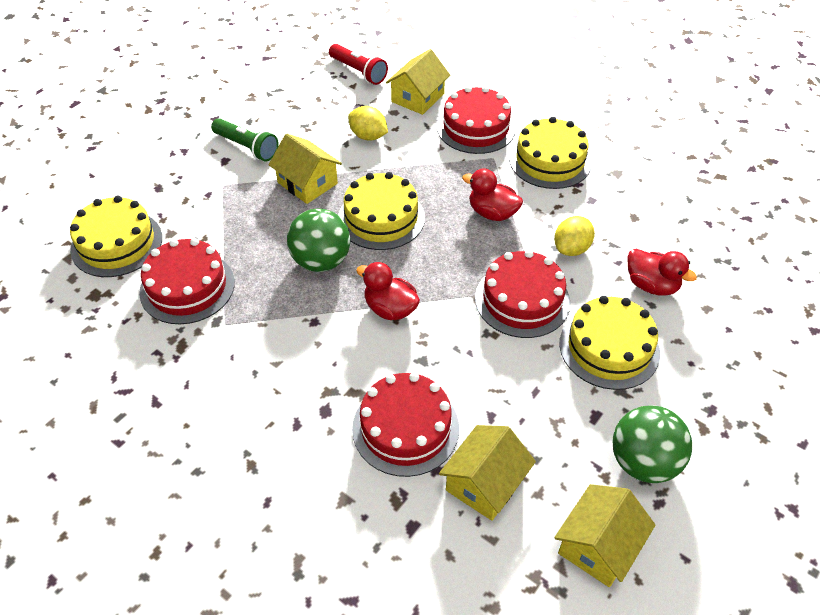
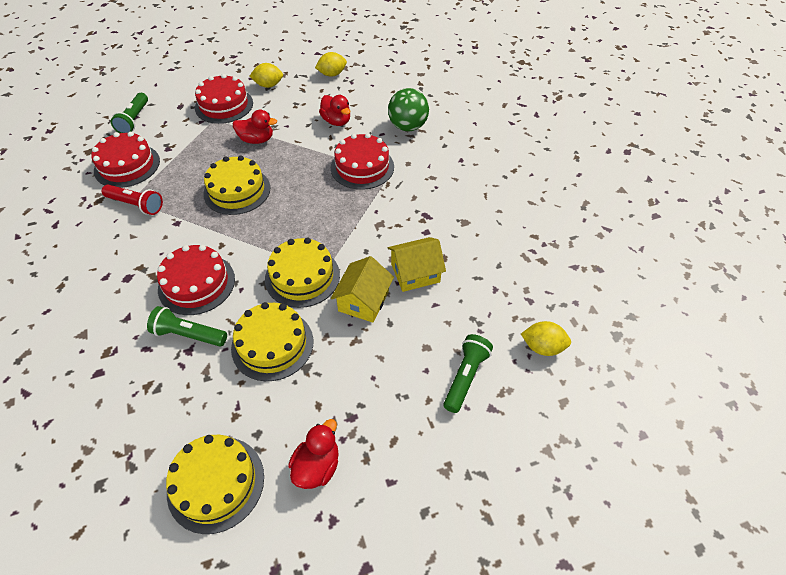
green ball: [287,209,350,272] [612,406,692,483] = 2 -> [388,88,429,131] = 1
green flashlight: [211,118,279,161] = 1 -> [111,93,148,133] [147,306,227,347] [443,334,493,413] = 3
yellow house: [269,134,342,204] [386,49,450,115] [439,425,536,521] [554,484,655,587] = 4 -> [331,256,394,323] [388,237,446,292] = 2
yellow lemon: [348,106,388,141] [554,216,595,256] = 2 -> [250,63,283,88] [315,52,347,77] [521,321,571,356] = 3

